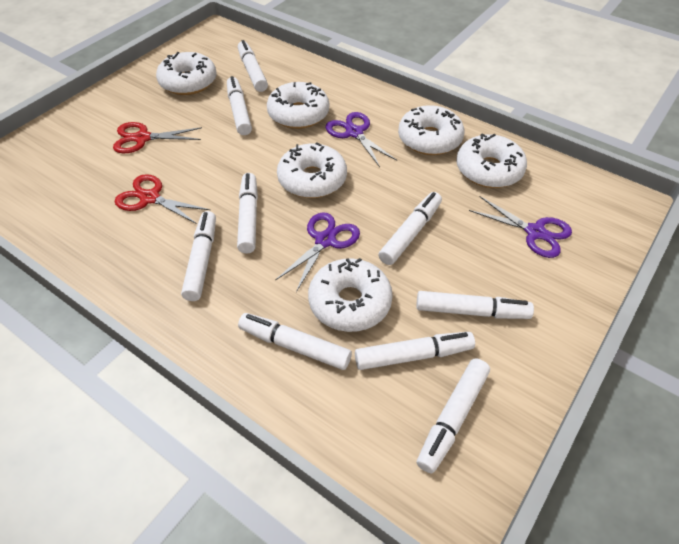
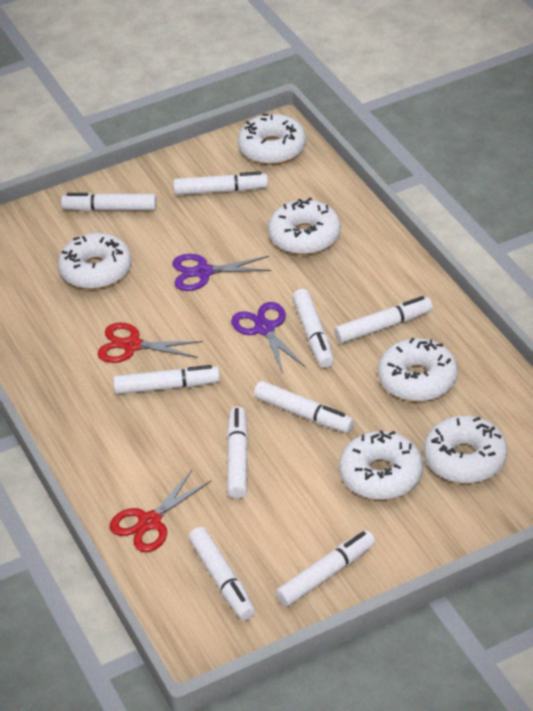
purple scissors: [275,213,360,292] [325,112,397,167] [469,196,572,258] = 3 -> [172,254,271,291] [231,302,306,373] = 2

